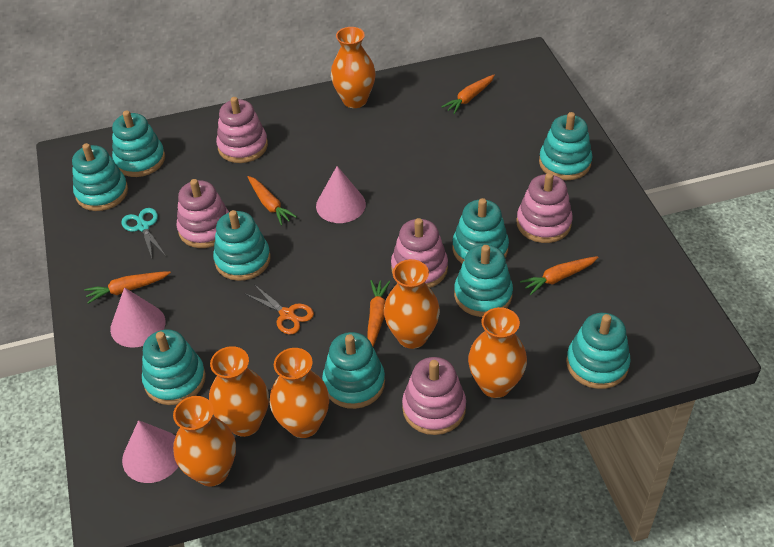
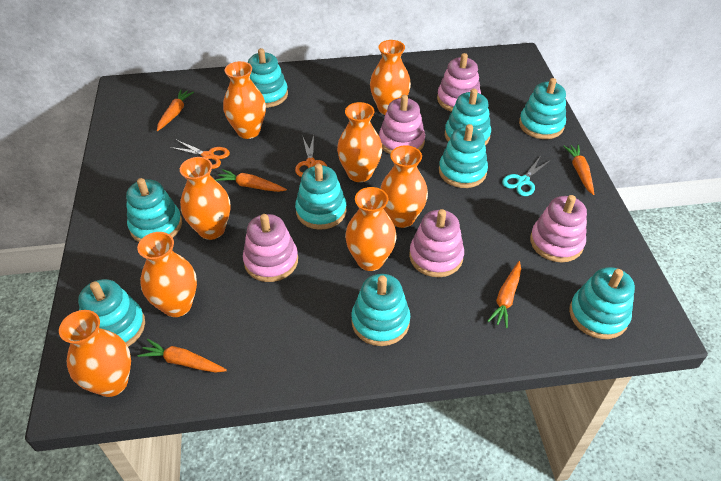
orange scissors: [244,284,314,334] = 1 -> [170,140,230,169] [295,135,327,177] = 2
orange vase: [173,396,236,487] [209,346,269,437] [270,348,330,438] [331,27,376,108] [384,259,440,349] [468,307,527,398] = 6 -> [59,310,131,397] [137,232,197,317] [180,157,230,240] [223,61,266,139] [337,102,382,182] [345,187,397,271] [370,40,411,115] [380,145,428,228] = 8
pink cone: [110,287,166,348] [122,420,179,483] [316,166,366,223] = 3 -> none = 0

